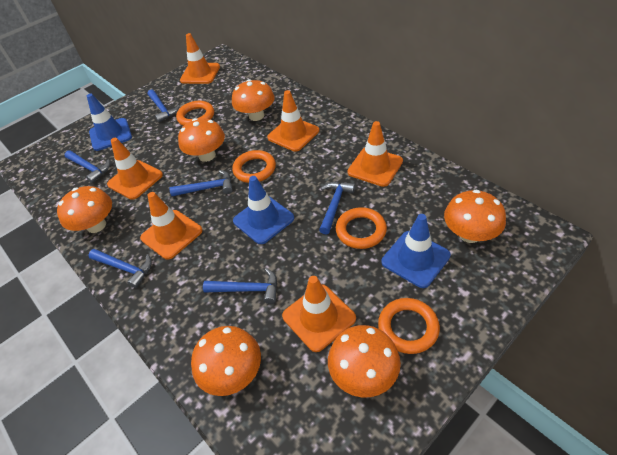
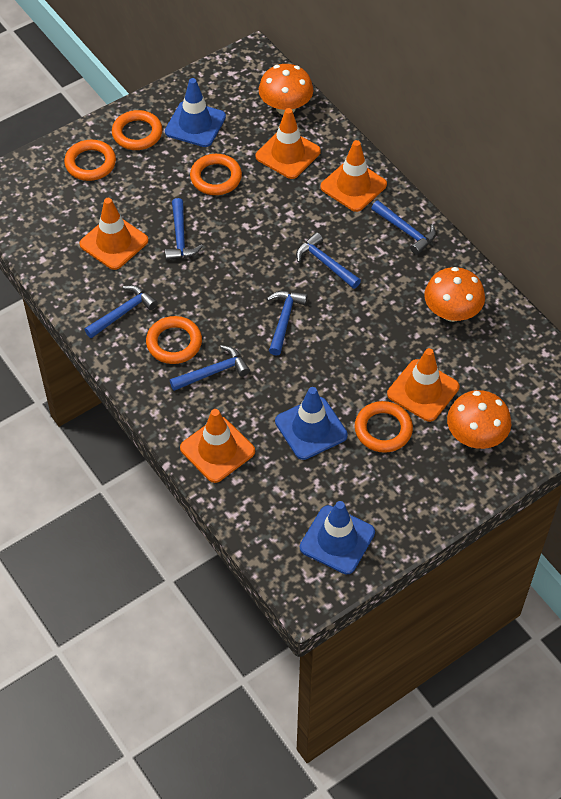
orange mushroom: [57,186,112,233] [178,118,225,162] [191,326,261,396] [232,79,275,121] [328,325,401,397] [444,190,506,243] = 6 -> [259,64,313,115] [424,267,485,322] [447,390,511,449] = 3
orange ring: [176,101,214,126] [232,150,276,183] [336,207,387,249] [378,298,440,354] = 4 -> [64,140,116,181] [112,110,163,150] [146,316,202,364] [190,154,242,195] [355,401,413,453] = 5
orange traffic cone: [107,138,163,200] [140,192,203,260] [180,33,220,84] [267,90,319,152] [282,276,356,352] [347,121,403,187] = 6 -> [79,198,148,270] [180,409,255,483] [256,108,321,179] [320,140,387,212] [387,348,459,422] = 5

